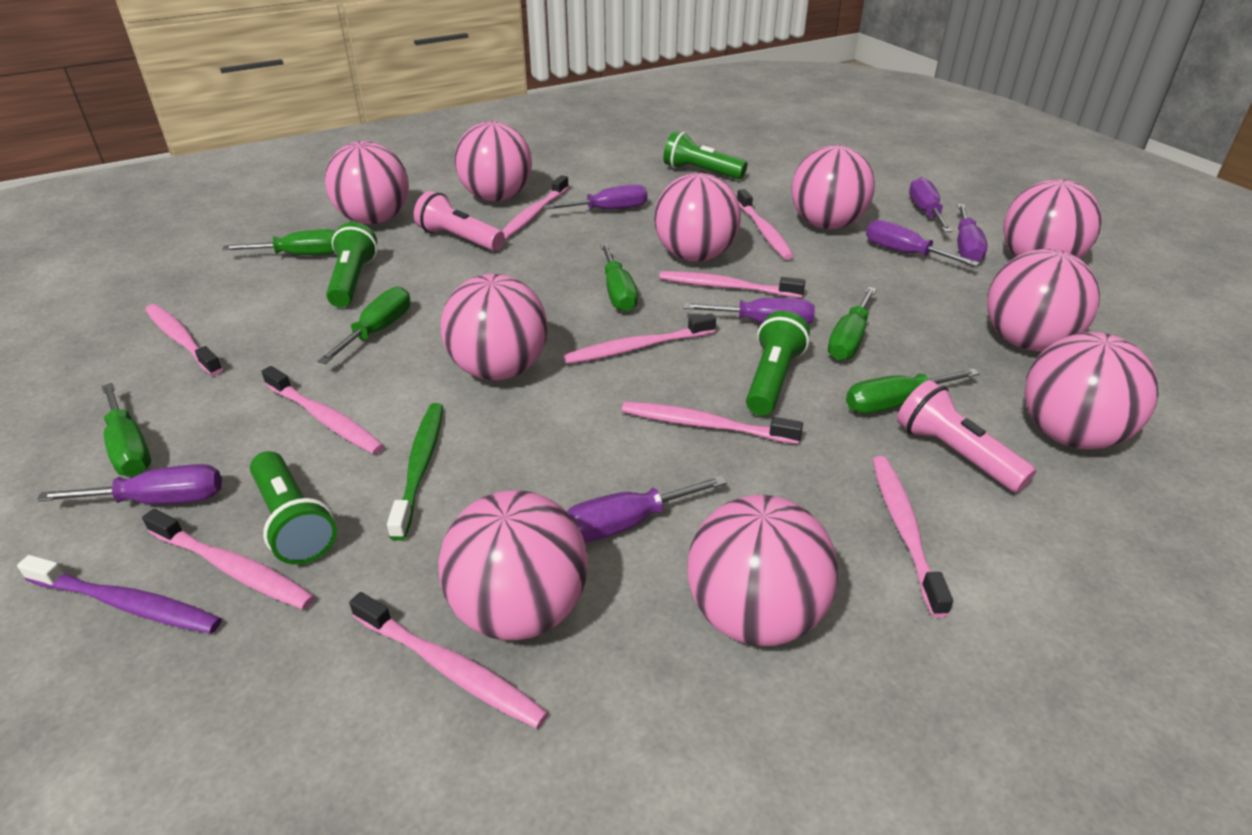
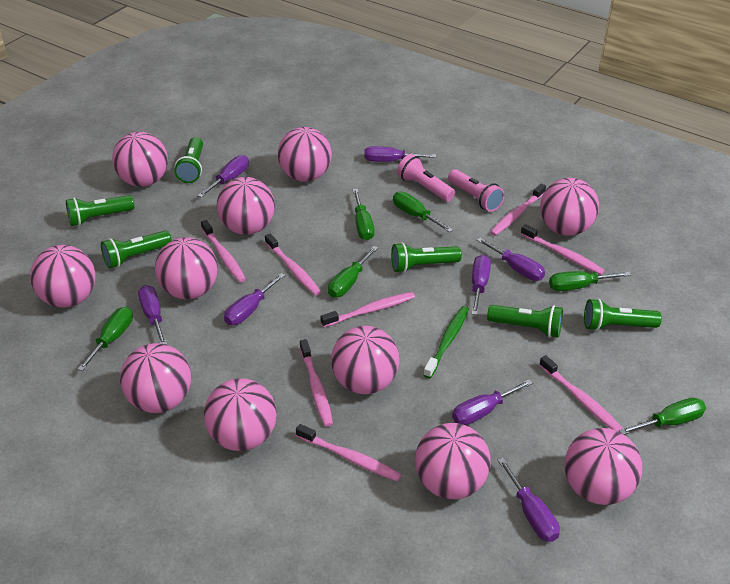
green flashlight: [250,451,337,565] [326,222,377,307] [663,131,747,179] [746,311,810,416] = 4 -> [66,195,134,226] [101,231,172,269] [174,137,203,183] [391,242,462,273] [487,305,563,338] [584,299,662,331] = 6
pink ball: [325,141,409,224] [438,490,588,640] [441,274,548,380] [455,121,532,201] [654,173,741,262] [687,495,838,646] [791,145,875,229] [987,249,1100,351] [1003,179,1102,258] [1024,332,1159,449] = 10 -> [30,245,96,308] [112,132,168,187] [120,343,191,413] [155,237,218,300] [204,378,277,451] [217,177,275,235] [278,127,332,182] [331,326,399,394] [415,423,491,499] [540,178,599,236] [564,428,642,505] = 11
pink toothbrush: [142,509,315,610] [145,304,222,376] [261,366,384,454] [349,592,548,729] [502,175,569,239] [563,313,716,364] [622,402,803,444] [659,271,805,298] [737,189,794,260] [872,456,953,617] = 10 -> [201,220,246,283] [265,234,321,295] [296,424,402,482] [300,339,333,427] [320,292,415,327] [490,183,546,236] [521,224,605,275] [539,355,623,432] = 8
purple screwdriver: [36,464,222,504] [543,184,647,210] [567,475,727,543] [683,298,815,324] [866,220,980,267] [909,177,952,232] [957,204,988,261] = 7 -> [138,285,167,345] [198,155,249,198] [224,273,286,325] [364,146,436,162] [452,379,533,425] [472,255,491,315] [477,238,545,281] [498,458,560,542] = 8
purple toothbrush: [17,555,222,634] = 1 -> none = 0

